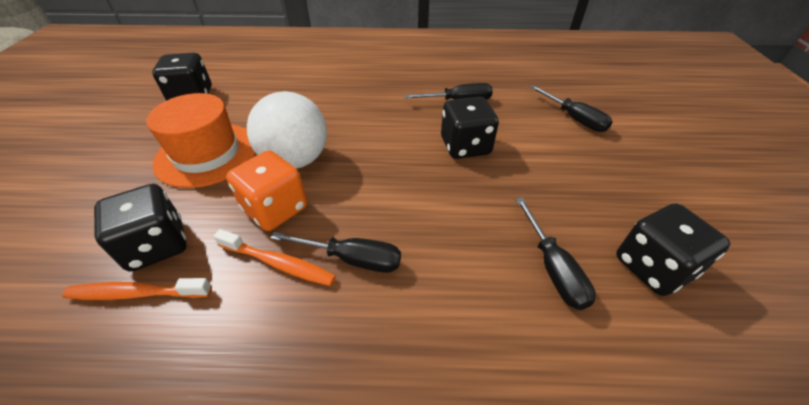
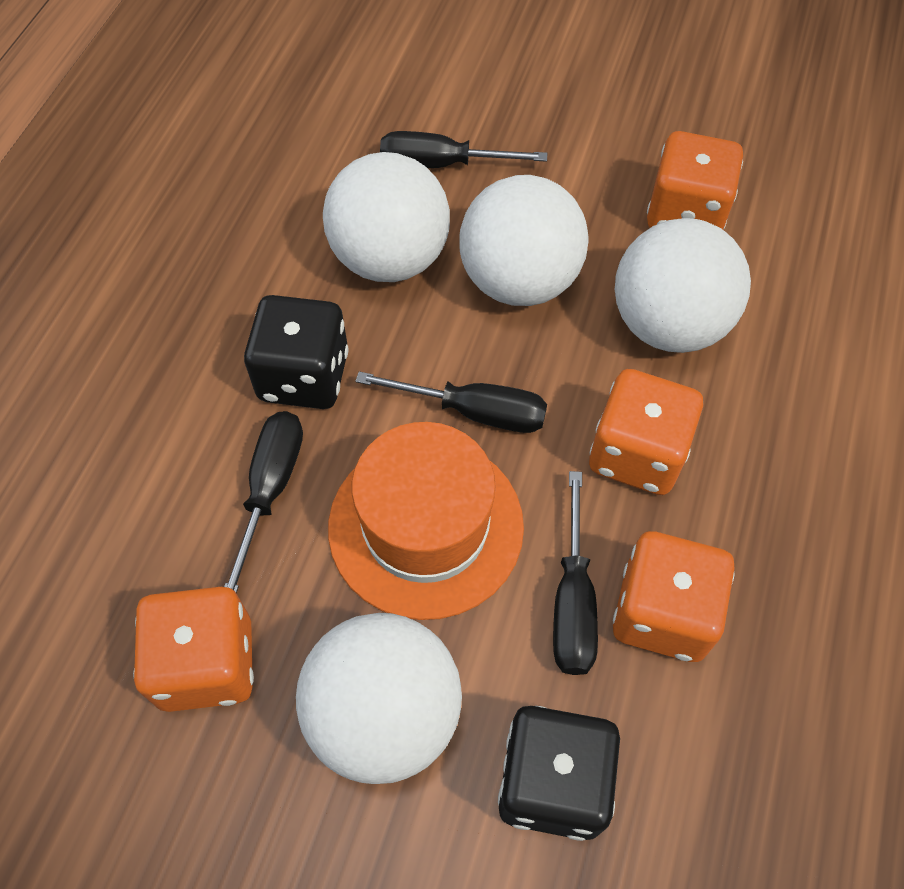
black dice: [94,184,187,272] [152,53,212,101] [441,97,499,159] [616,203,730,296] = 4 -> [244,295,348,409] [498,706,620,841] = 2
orange dice: [226,150,307,231] = 1 -> [133,587,254,712] [589,369,703,495] [613,531,735,662] [647,131,743,230] = 4
orange toothbrush: [62,278,212,300] [213,229,336,286] = 2 -> none = 0
white ball: [247,91,327,169] = 1 -> [296,613,462,784] [323,152,450,282] [459,175,589,306] [615,218,751,353] = 4

